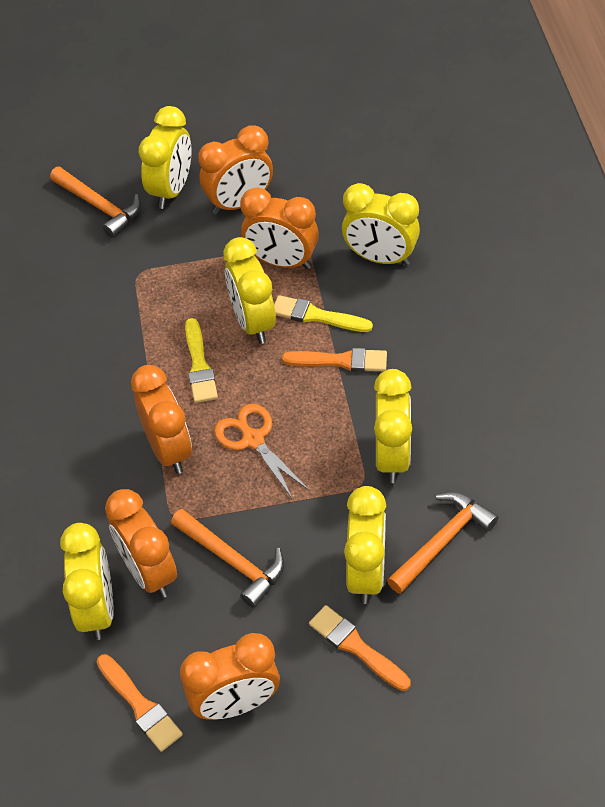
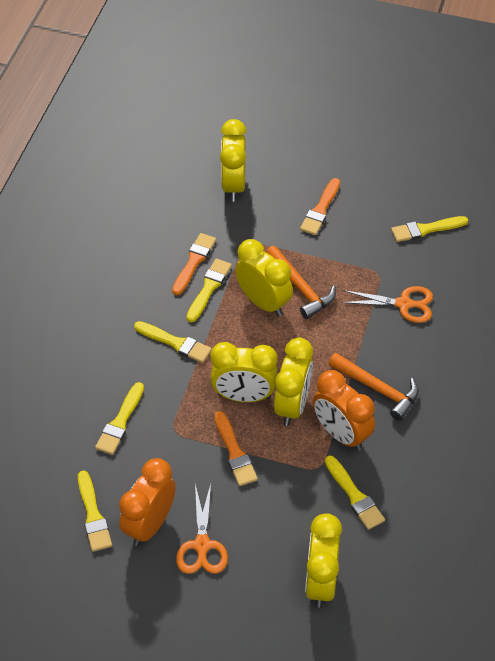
orange clock: [105,489,177,598] [131,365,192,474] [180,633,280,720] [198,125,273,215] [240,187,319,269] = 5 -> [119,458,176,546] [313,370,375,451] = 2
orange hammer: [50,167,141,238] [171,509,284,608] [387,492,499,594] = 3 -> [266,246,336,319] [328,353,419,421] = 2
orange scissors: [214,404,309,499] = 1 -> [176,484,228,574] [341,286,433,323] = 2
yellow brush: [185,318,218,403] [274,295,373,332] = 2 -> [78,471,112,552] [95,382,144,455] [134,321,212,363] [186,259,232,322] [325,455,385,530] [391,216,468,242] = 6
yellow clock: [60,523,114,640] [139,106,192,209] [223,237,276,344] [342,183,420,265] [344,486,387,604] [374,369,412,483] = 6 -> [210,342,278,402] [220,119,247,202] [235,239,293,317] [274,338,313,426] [305,513,342,608] = 5

